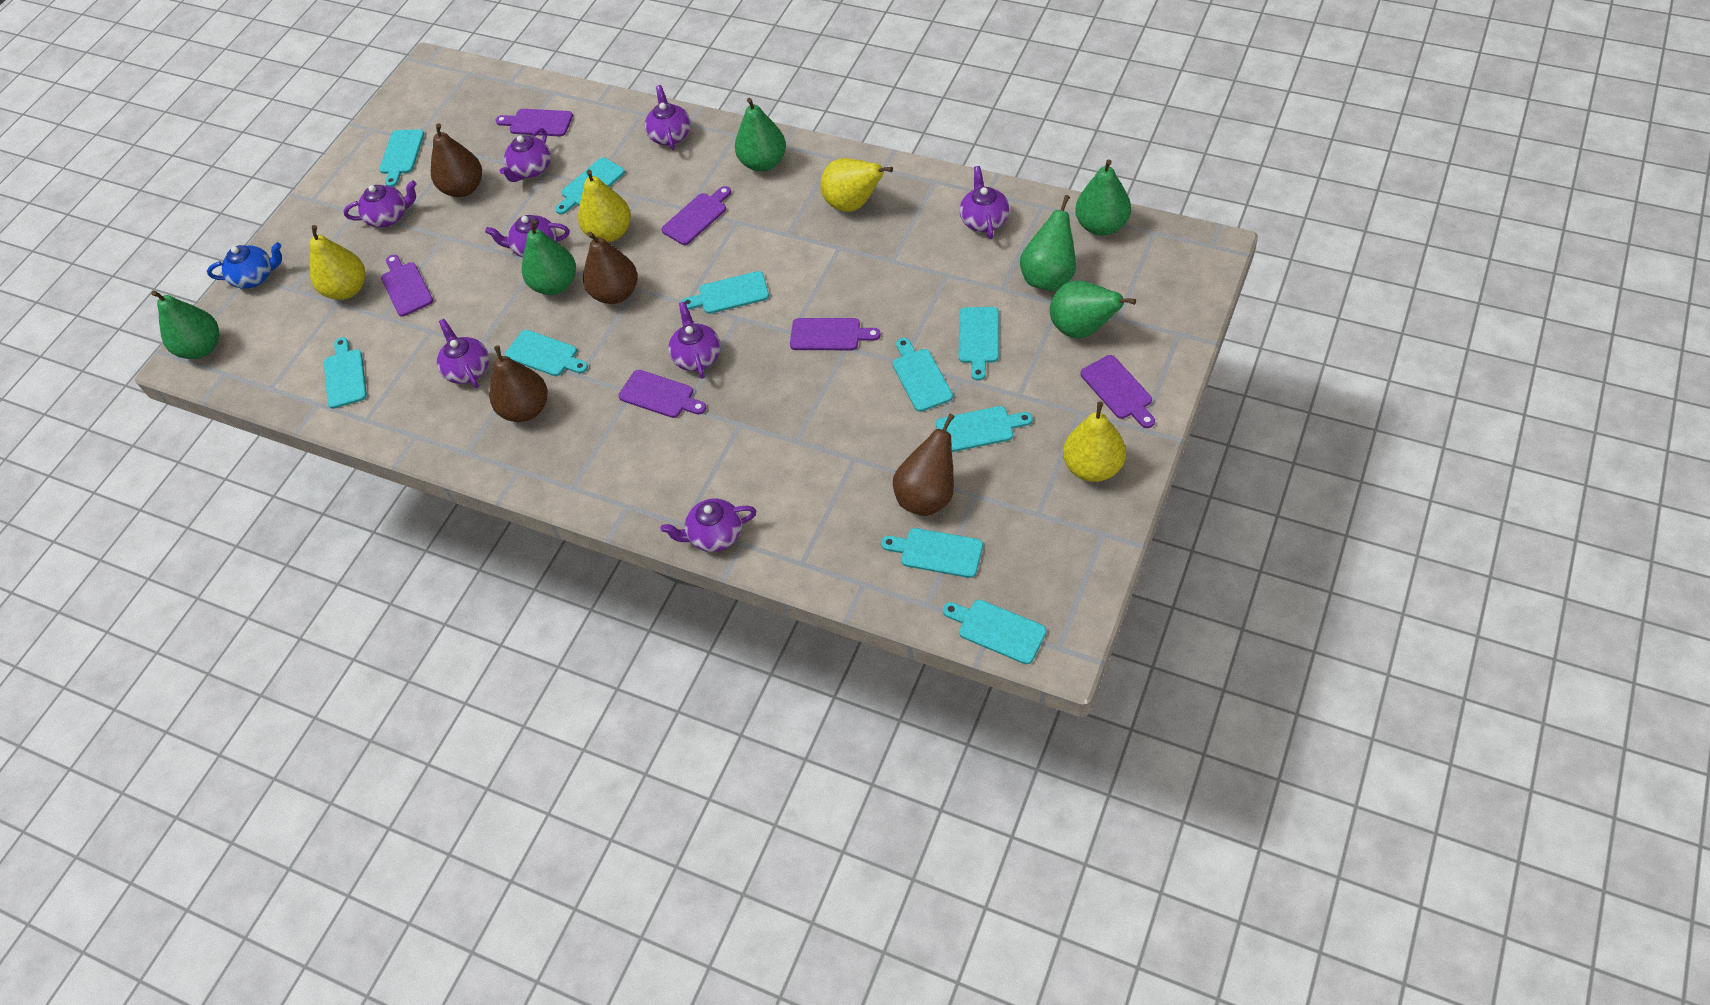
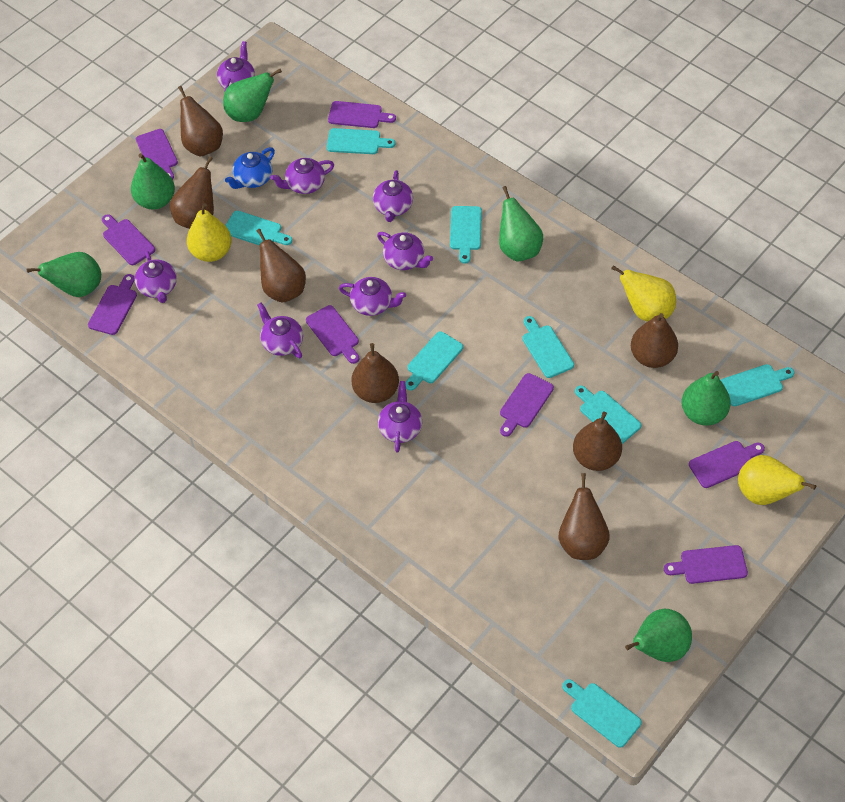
brown pear: [431,123,482,197] [489,346,548,422] [583,232,638,304] [893,414,955,516] = 4 -> [170,156,214,229] [178,86,223,156] [257,229,306,303] [352,343,399,403] [559,473,610,560] [573,412,622,471] [631,313,678,368] = 7
purple cutting board: [381,255,433,317] [495,109,573,136] [619,370,706,418] [661,186,731,245] [790,318,881,350] [1080,355,1155,428] = 6 -> [88,274,137,335] [102,214,155,265] [136,129,178,179] [306,305,359,364] [328,101,396,128] [500,373,554,437] [664,545,748,584] [689,441,765,488] = 8
turquoise cutting board: [324,337,367,409] [379,129,424,187] [505,330,588,376] [555,158,625,214] [681,271,769,314] [881,528,983,578] [892,338,953,412] [936,406,1033,452] [943,600,1046,664] [958,307,999,381] = 10 -> [225,211,292,246] [327,128,395,154] [405,331,463,391] [450,206,482,264] [522,316,574,378] [562,679,642,748] [575,386,641,444] [721,364,795,406] = 8
yellow pear: [310,225,365,300] [578,170,631,242] [821,158,893,212] [1063,401,1126,482] = 4 -> [187,203,232,262] [611,265,676,322] [738,455,816,505] = 3

